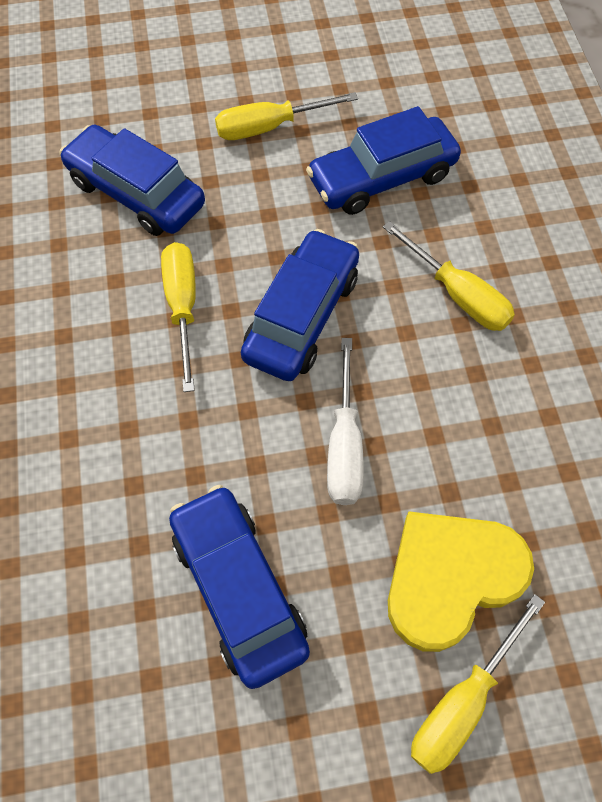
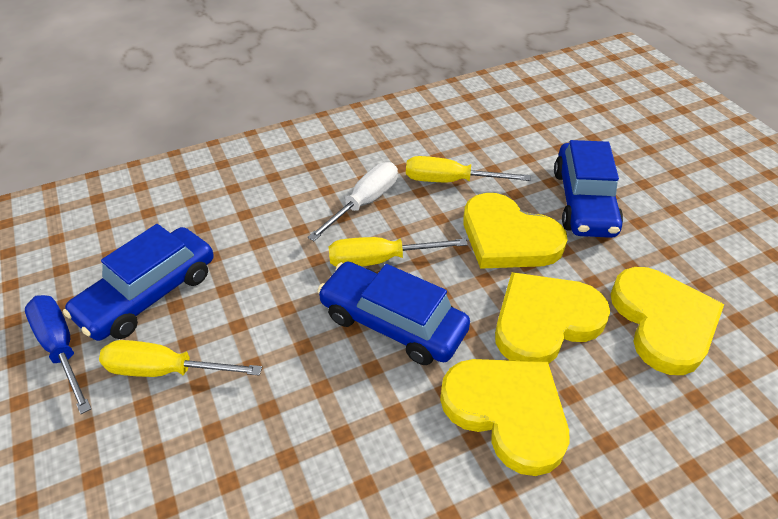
blue car: [60,125,205,236] [169,485,310,689] [241,229,359,381] [306,106,461,215] = 4 -> [63,224,214,341] [317,262,470,365] [554,140,623,238] = 3
blue screwdriver: none = 0 -> [25,295,91,414] = 1
yellow heart: [388,511,534,652] = 1 -> [440,359,570,476] [463,193,567,269] [495,272,610,364] [610,267,724,375] = 4
yellow screwdriver: [161,242,196,392] [215,92,358,140] [383,221,515,331] [411,594,545,774] = 4 -> [99,340,262,377] [329,237,468,267] [406,156,531,182] = 3

